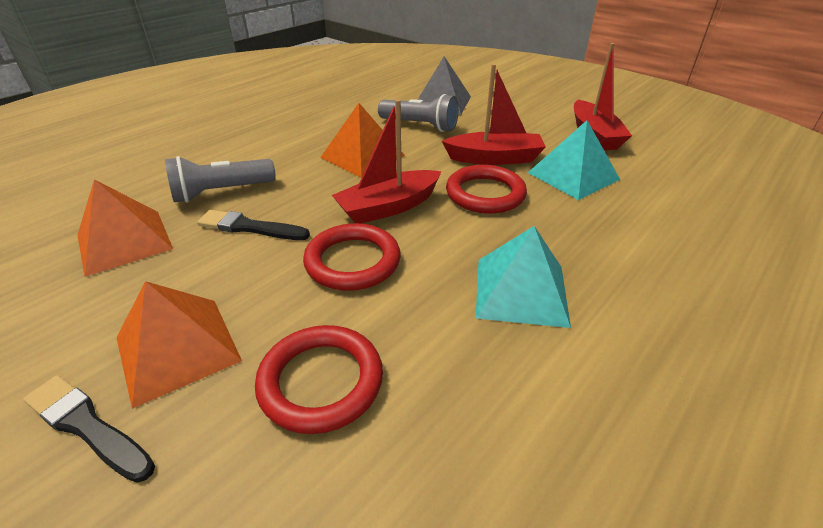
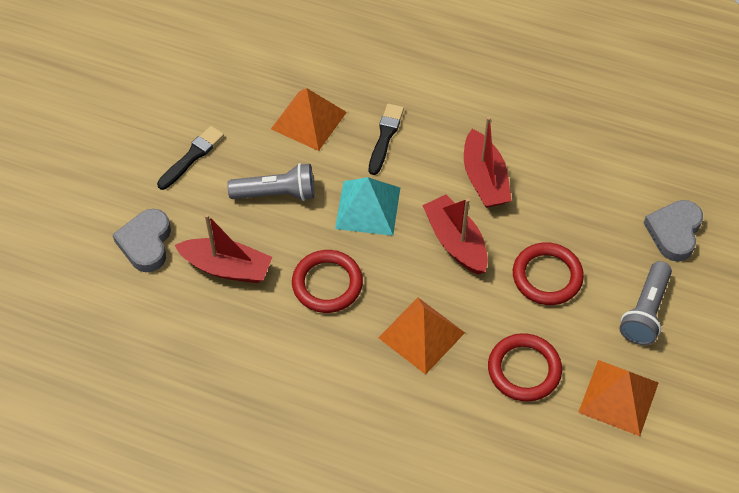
grey heart: none = 0 -> [112,209,171,272] [644,200,703,262] = 2
grey pyramid: [418,56,471,115] = 1 -> none = 0
turquoise pyramid: [476,226,571,328] [528,120,620,200] = 2 -> [335,177,400,236] = 1

